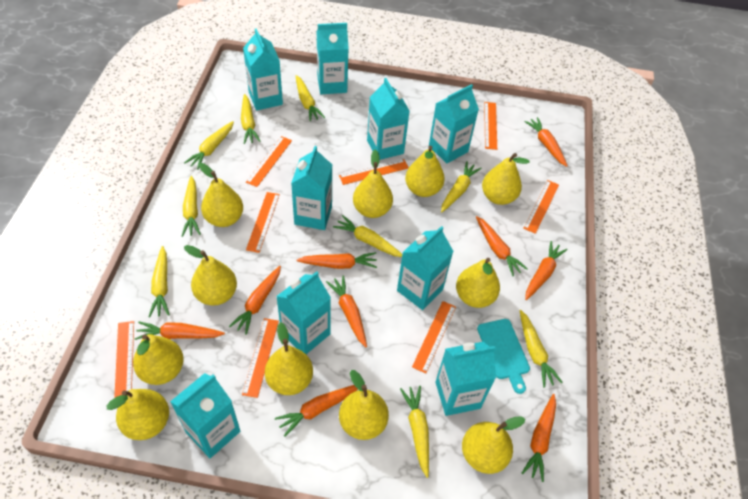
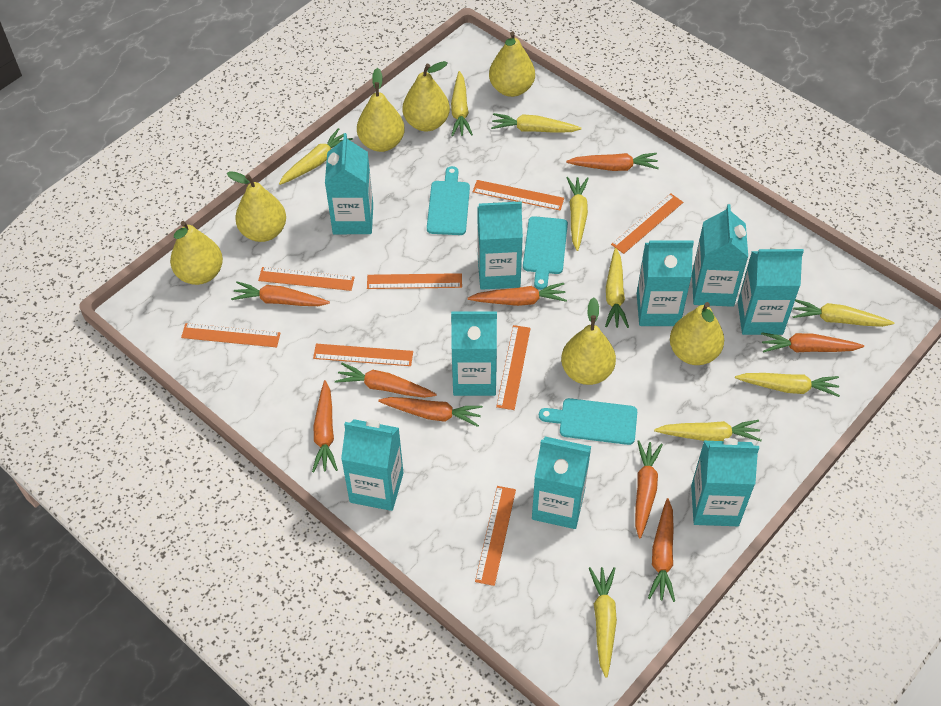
turquoise cutting board: [477,319,530,394] = 1 -> [427,166,470,235] [523,216,568,290] [539,398,637,445] = 3
yellow pear: [106,389,169,440] [133,334,184,385] [184,245,237,306] [199,163,243,227] [265,322,313,395] [339,370,389,440] [353,150,393,218] [405,145,445,197] [456,258,500,308] [462,417,525,474] [482,153,530,205] = 11 -> [170,221,223,285] [227,171,286,242] [357,68,405,152] [403,61,450,132] [489,31,535,97] [561,298,616,385] [670,302,724,365] = 7

